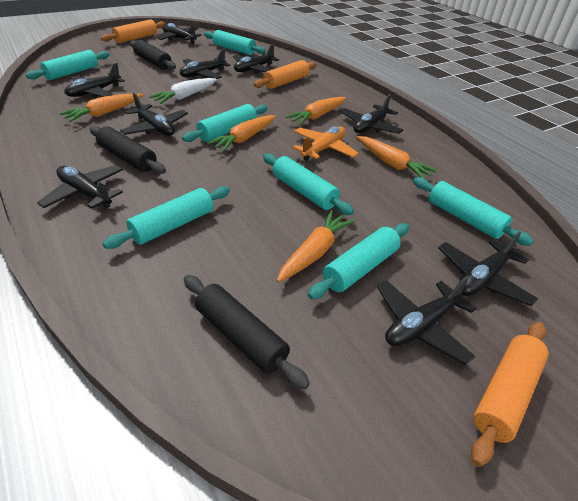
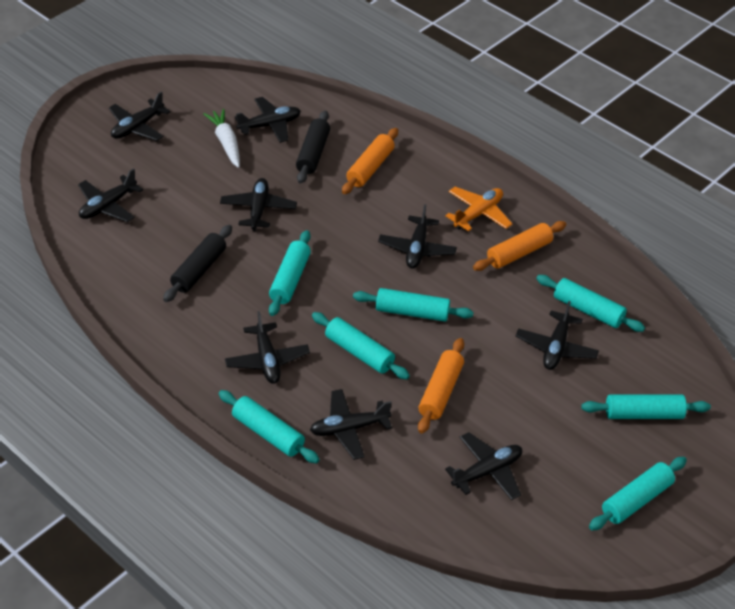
black rolling pin: [89,126,166,174] [130,40,176,70] [184,275,310,390] = 3 -> [163,225,232,302] [296,111,330,184] = 2
orange carrot: [59,93,144,122] [207,115,276,152] [277,210,355,282] [286,97,346,125] [357,136,438,179] = 5 -> none = 0

